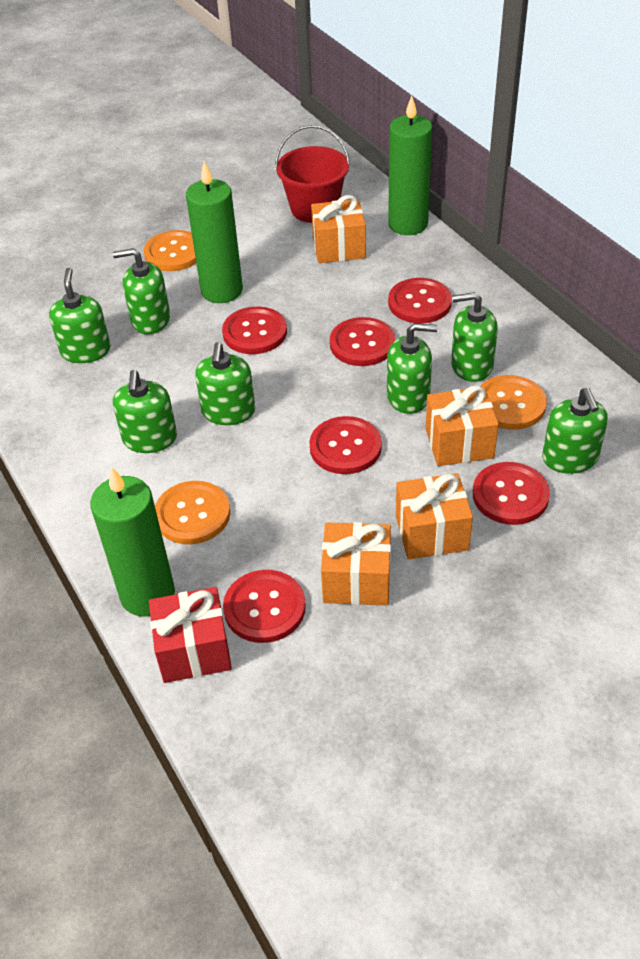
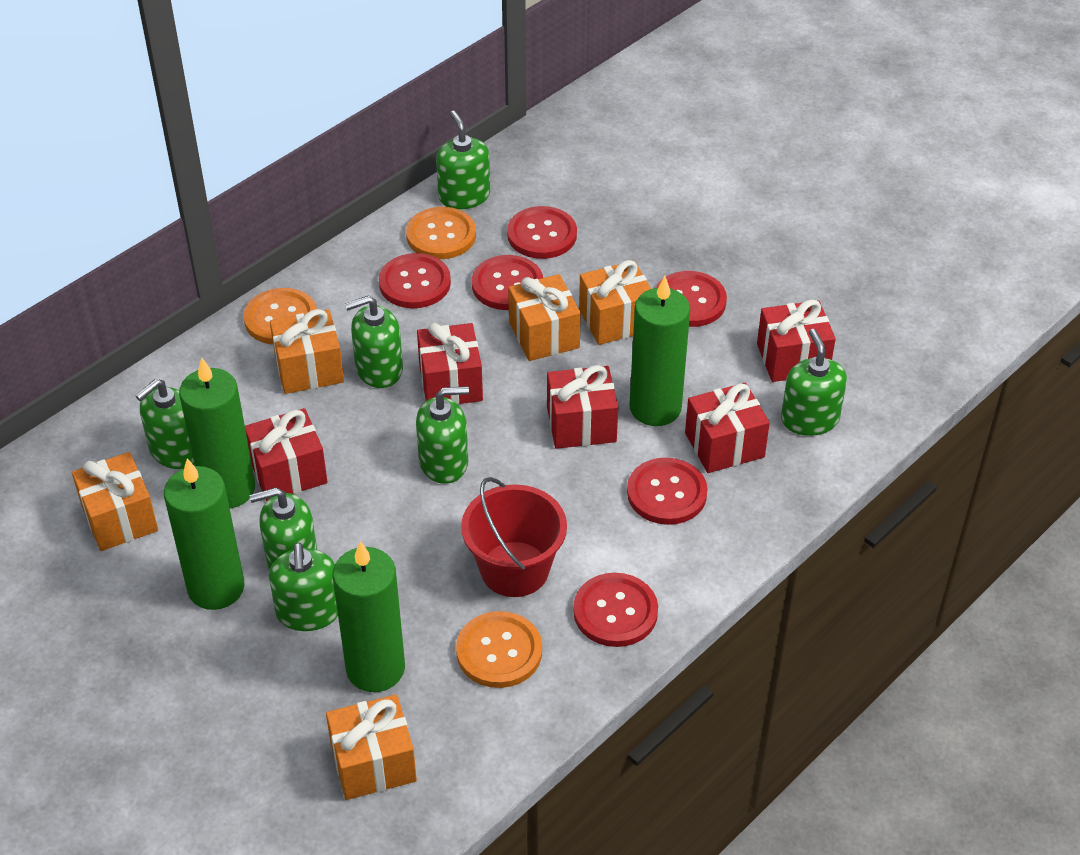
green candle: [90,467,175,617] [186,161,243,303] [388,95,432,235] = 3 -> [164,458,245,610] [179,358,255,509] [333,541,405,692] [629,276,690,426] = 4
orange gift: [311,195,366,263] [321,522,391,606] [396,473,473,559] [425,385,499,466] = 4 -> [72,452,158,551] [270,309,344,394] [326,694,417,800] [509,274,581,361] [579,260,651,345] = 5
red gift: [149,587,232,683] = 1 -> [245,408,328,501] [417,323,483,405] [547,365,618,449] [685,383,770,473] [757,299,836,382] = 5

